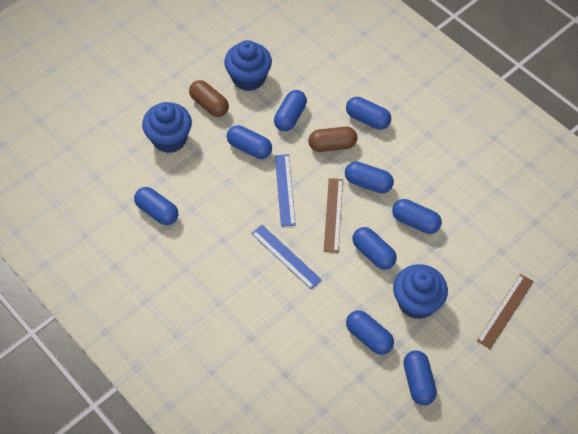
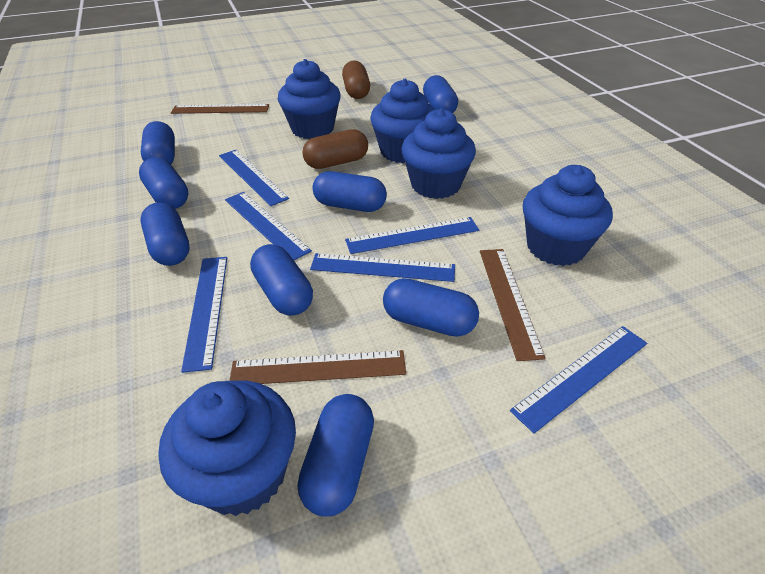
blue capsule: [134,187,178,225] [227,125,272,159] [274,90,307,131] [345,161,394,193] [346,97,391,130] [346,310,394,355] [353,227,397,270] [392,199,442,234] [403,350,437,405] = 9 -> [139,157,188,209] [141,121,175,164] [141,202,190,266] [250,244,313,316] [298,394,374,516] [312,171,387,212] [383,278,479,337] [423,75,458,113] = 8
blue cupcake: [142,102,192,153] [224,40,272,91] [393,264,448,319] = 3 -> [158,380,296,516] [278,59,341,139] [370,79,435,163] [401,108,476,199] [523,165,613,266] = 5
blue ruler: [251,225,322,290] [275,154,296,227] = 2 -> [181,257,227,373] [219,150,289,206] [225,192,312,260] [310,253,455,282] [345,217,479,254] [510,326,647,434] = 6
brown ruler: [324,178,343,253] [477,274,534,349] = 2 -> [171,104,269,114] [229,350,406,384] [480,249,546,361] = 3

